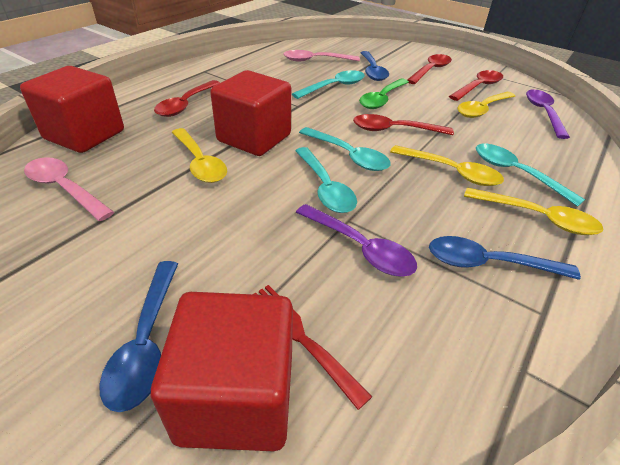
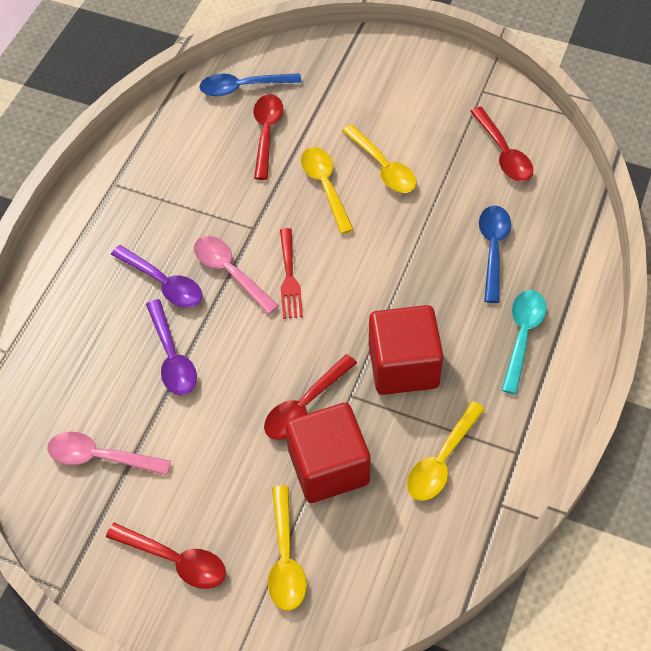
blue spoon: [99,261,178,412] [360,51,389,81] [429,236,581,280] = 3 -> [199,73,302,97] [479,205,511,303] = 2
green spoon: [359,79,409,109] = 1 -> none = 0
red cube: [20,66,124,153] [151,292,293,451] [210,70,291,156] = 3 -> [285,403,371,503] [369,305,444,395] = 2
turquoise spoon: [292,70,365,99] [295,147,357,213] [299,127,391,171] [476,144,585,207] = 4 -> [502,290,547,394] = 1

